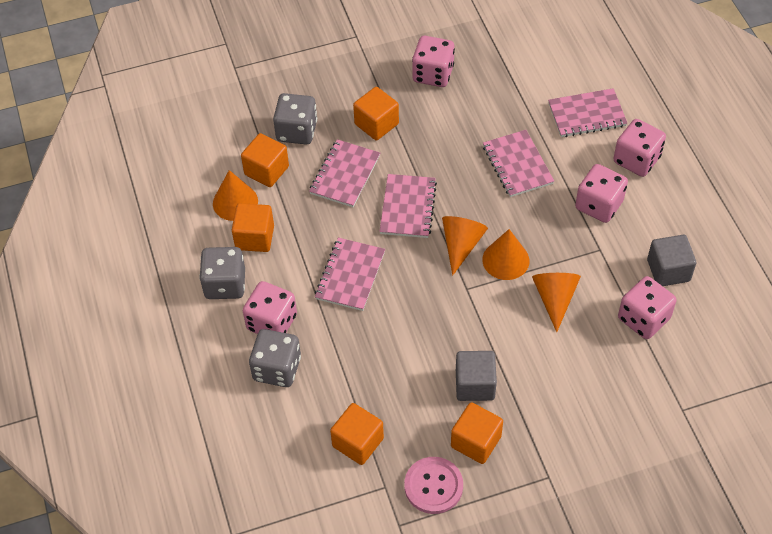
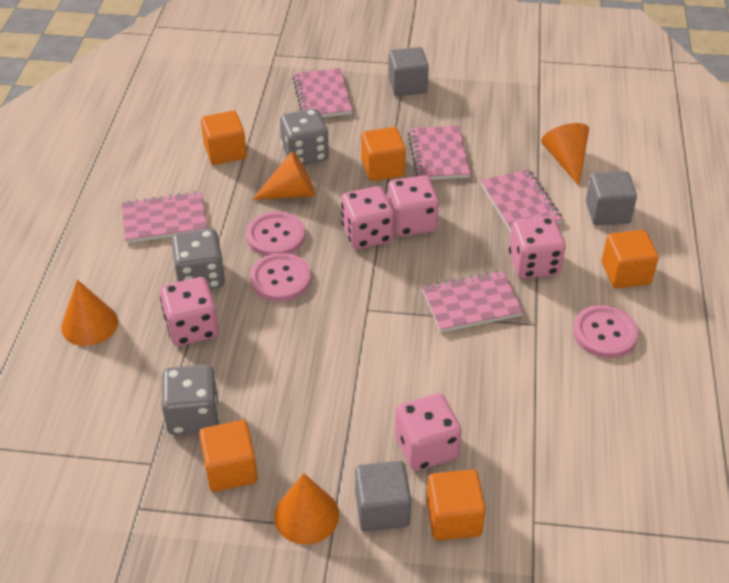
grey cube: [456,351,497,401] [647,235,696,286] = 2 -> [355,461,411,532] [388,47,429,96] [586,171,637,225] = 3
pink button: [404,457,463,514] = 1 -> [246,212,305,256] [250,253,311,302] [573,305,639,358] = 3

